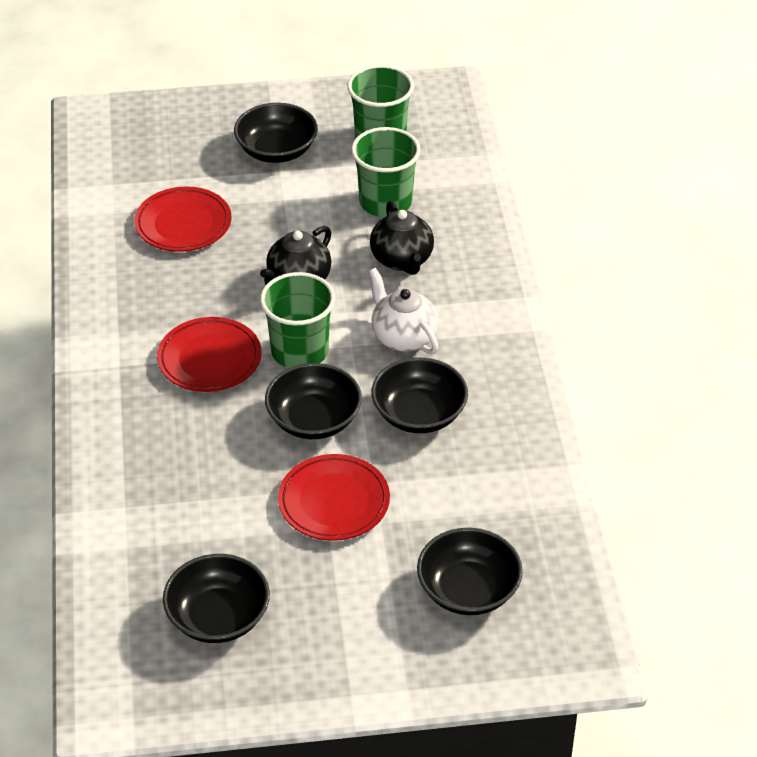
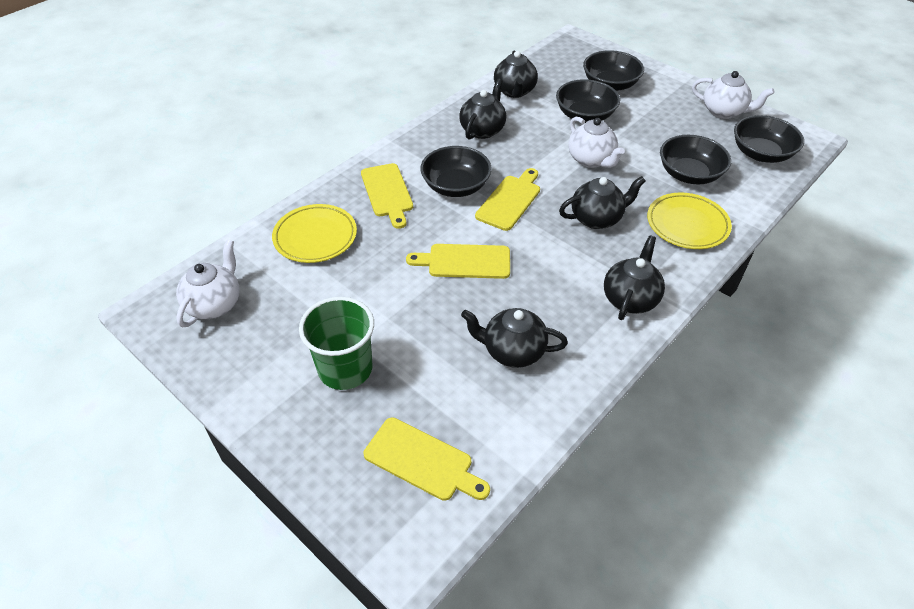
black teapot: [260,226,331,285] [370,201,434,275] = 2 -> [459,79,506,140] [461,308,568,368] [494,51,538,98] [559,176,646,229] [604,236,665,320] = 5
green cup: [260,272,335,368] [347,65,414,139] [351,127,421,217] = 3 -> [299,297,374,390] = 1
red plate: [134,186,231,252] [157,317,262,392] [278,454,390,541] = 3 -> none = 0
white teapot: [369,268,439,355] = 1 -> [176,239,240,327] [568,117,625,168] [692,71,774,119] = 3
yellow cutting board: none = 0 -> [361,163,413,229] [364,417,490,501] [406,244,510,279] [475,168,540,231] = 4
yellow plate: none = 0 -> [272,204,357,263] [647,193,732,249] = 2

